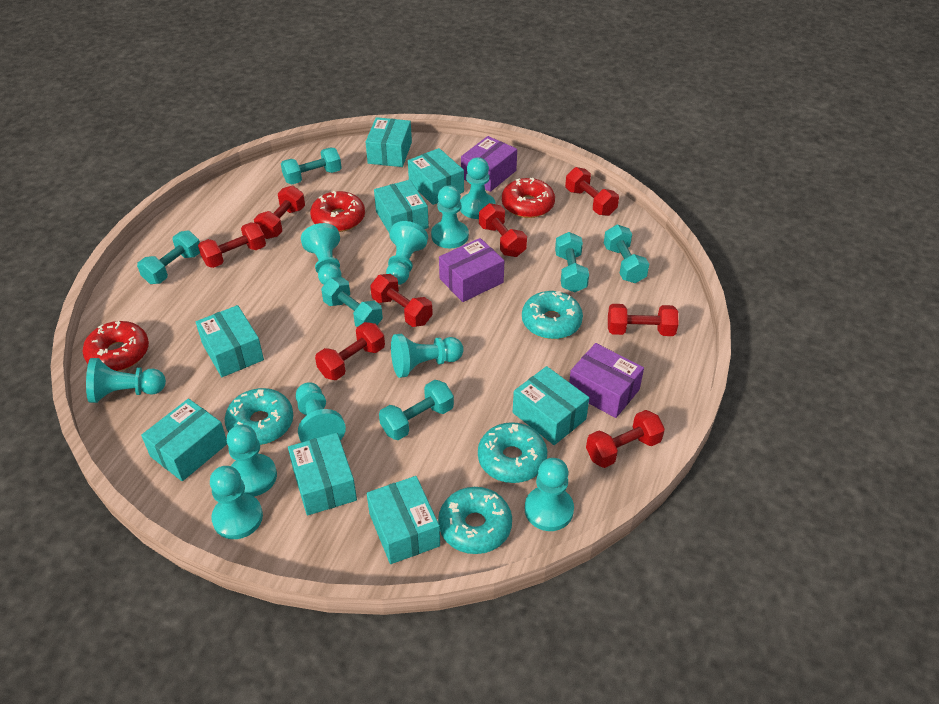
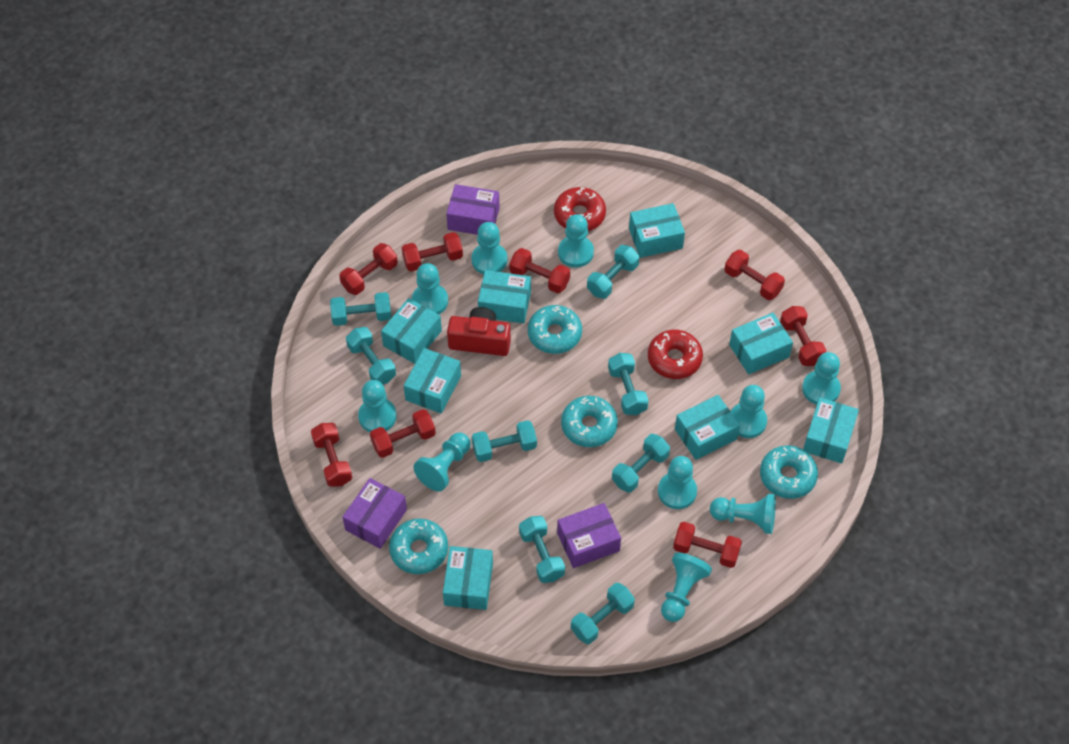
red camera: none = 0 -> [447,307,511,356] = 1
red donut: [83,321,149,371] [310,191,365,232] [502,178,555,218] = 3 -> [554,187,606,231] [648,330,703,379] = 2
turquoise dumbbell: [137,231,200,284] [281,147,342,184] [321,277,383,327] [379,380,454,440] [555,232,589,293] [604,225,649,283] = 6 -> [330,292,391,326] [346,327,396,384] [472,420,537,462] [519,516,565,583] [571,583,635,644] [587,245,640,299] [608,353,649,415] [612,434,670,493] = 8

